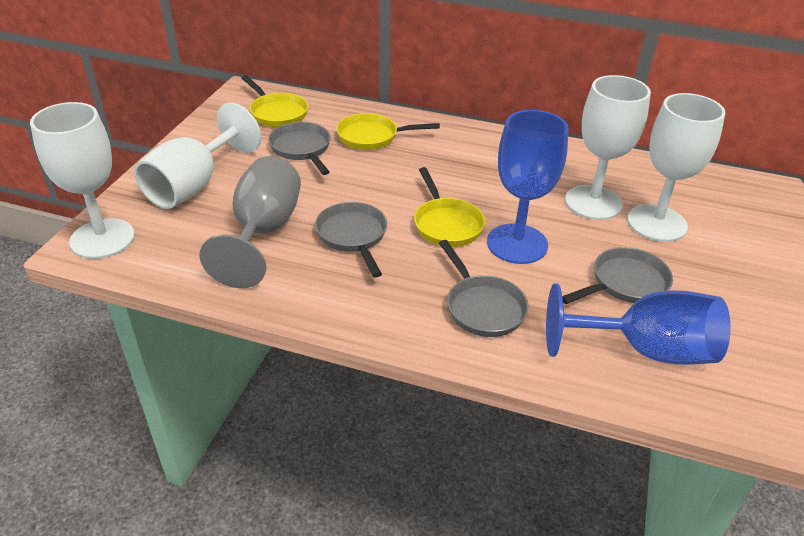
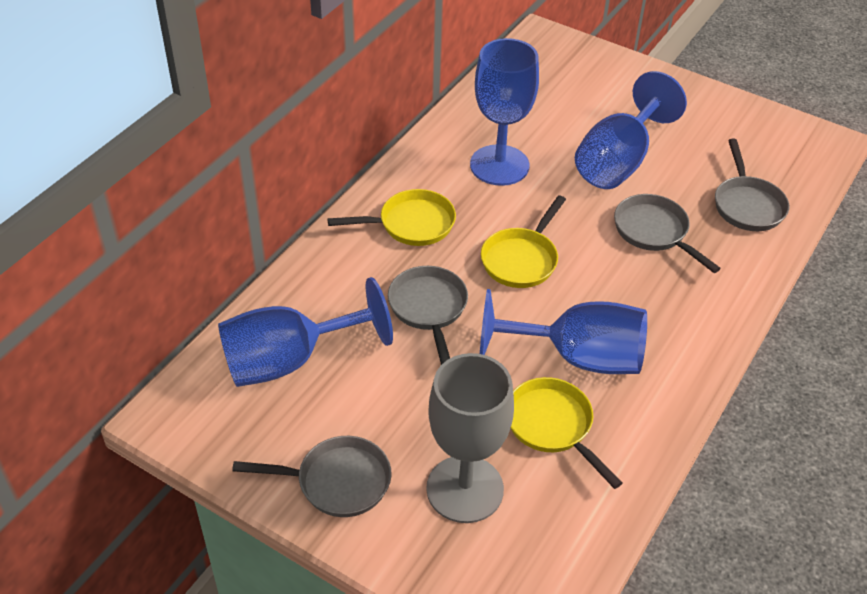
blue goblet: [487,110,569,264] [546,283,731,365] = 2 -> [218,277,393,387] [470,38,539,186] [480,289,647,374] [575,71,687,189] = 4
white goblet: [30,102,135,259] [134,102,261,209] [565,75,651,220] [627,93,725,242] = 4 -> none = 0

